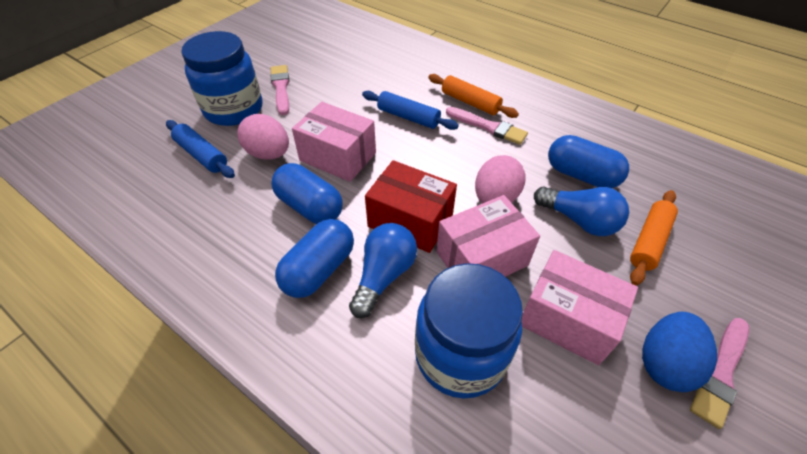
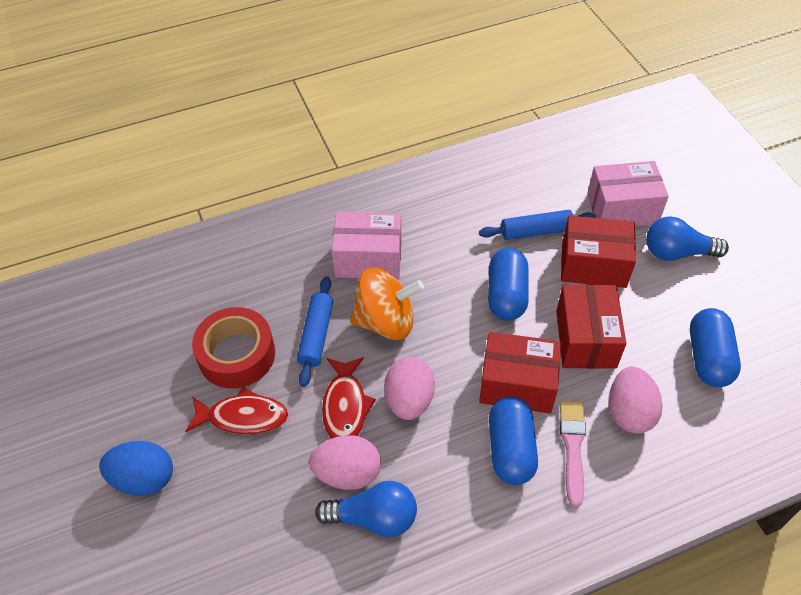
blue jar: [181,31,263,126] [415,263,523,398] = 2 -> none = 0
orange rolling pin: [428,74,519,118] [630,190,678,286] = 2 -> none = 0
orange spinning top: none = 0 -> [350,267,424,340] = 1
pink box: [292,102,376,182] [436,195,540,277] [522,250,638,365] = 3 -> [332,212,402,279] [587,161,669,226] = 2
pink brush: [270,65,289,115] [446,107,528,145] [690,318,749,429] = 3 -> [560,401,586,507] = 1
pink egg: [237,114,289,160] [475,155,526,203] = 2 -> [309,435,381,490] [384,357,435,420] [609,366,663,434] = 3
red box: [365,160,457,253] = 1 -> [479,332,561,414] [556,285,626,369] [561,216,636,288] = 3
red fish: none = 0 -> [186,387,288,435] [322,357,376,439] = 2
red tape: none = 0 -> [192,307,275,389] = 1

